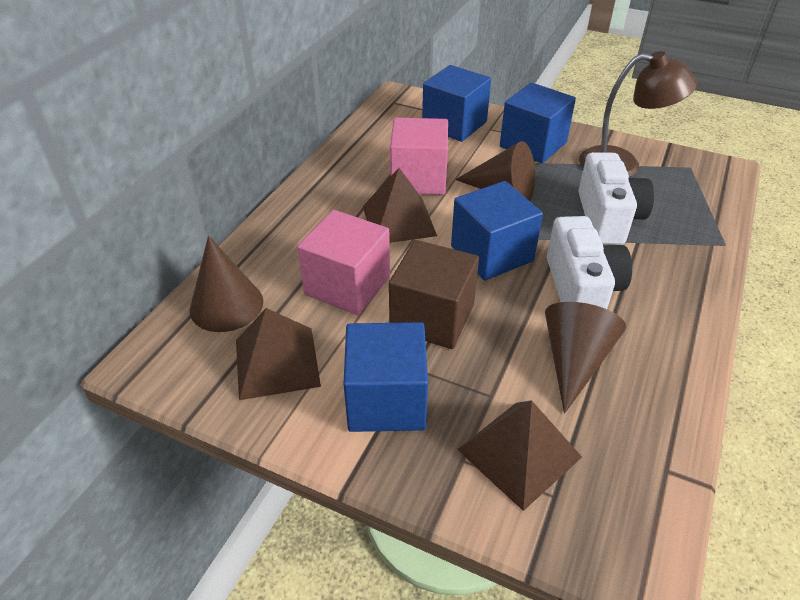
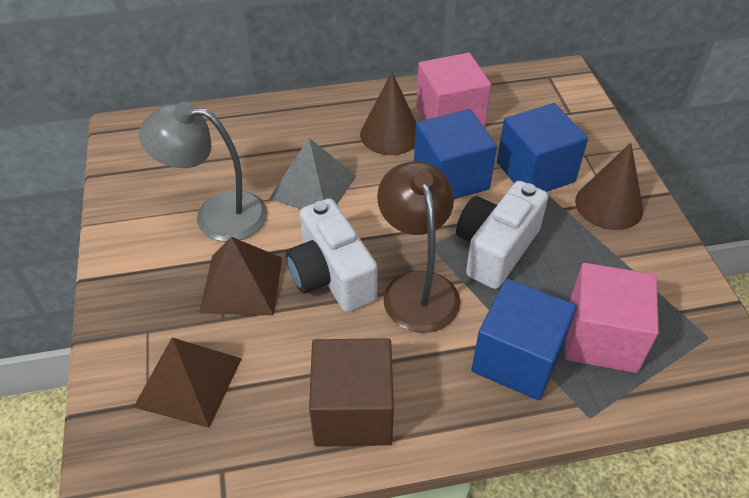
blue cube: [343,322,428,432] [422,65,491,142] [451,181,543,281] [500,83,576,163] = 4 -> [414,109,497,199] [471,278,577,401] [497,103,588,192] = 3
brown cone: [190,236,263,332] [455,141,535,201] [545,302,626,414] = 3 -> [360,72,416,155] [575,143,643,230] = 2
brown pyramid: [236,308,321,400] [363,168,437,243] [457,400,582,511] = 3 -> [134,338,242,428] [199,237,282,315] = 2
grey lamp: none = 0 -> [139,101,267,242] = 1
grey pyramid: none = 0 -> [269,138,356,209] = 1

